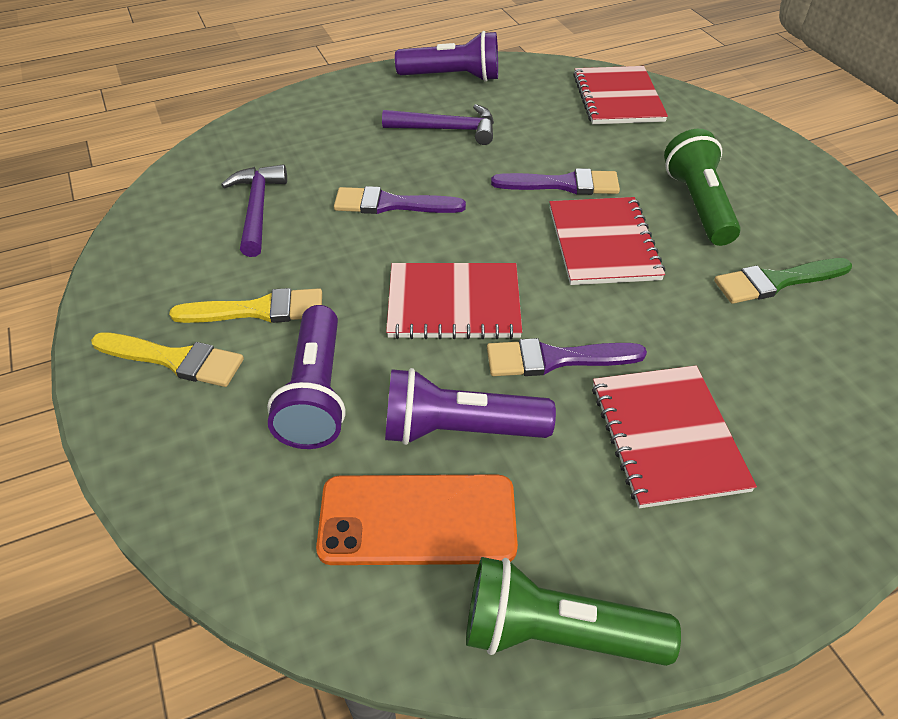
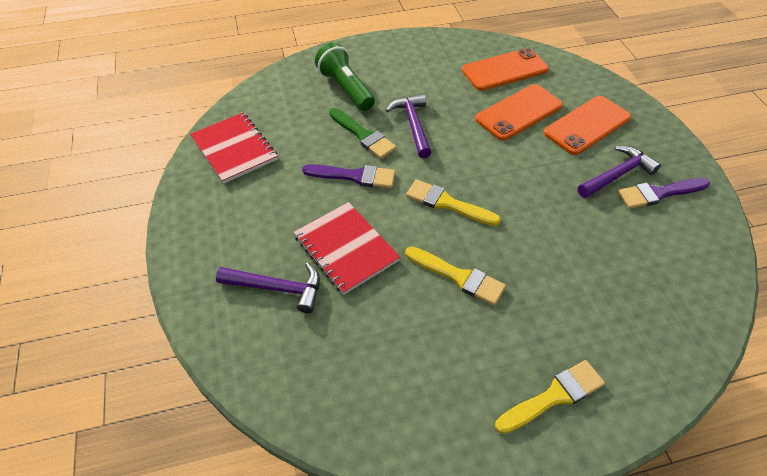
green flashlight: [466,557,681,666] [664,129,741,246] = 2 -> [315,42,375,111] = 1
orange phone: [316,474,518,565] = 1 -> [462,48,549,91] [475,84,563,141] [544,96,631,155] = 3
purple brush: [334,186,466,214] [487,338,647,376] [491,168,620,195] = 3 -> [302,164,395,188] [618,178,710,209] = 2
purple flashlight: [267,305,346,449] [385,368,556,445] [395,31,498,82] = 3 -> none = 0
purple hammer: [221,164,287,257] [382,104,494,145] = 2 -> [216,263,320,313] [386,94,432,158] [578,146,661,198] = 3
red notebook: [386,263,522,339] [549,197,665,285] [573,66,668,124] [592,366,757,508] = 4 -> [190,113,278,183] [294,202,400,295] = 2
yellow brush: [91,332,244,387] [169,288,322,323] = 2 -> [405,246,506,305] [406,179,501,226] [495,360,605,434] = 3

